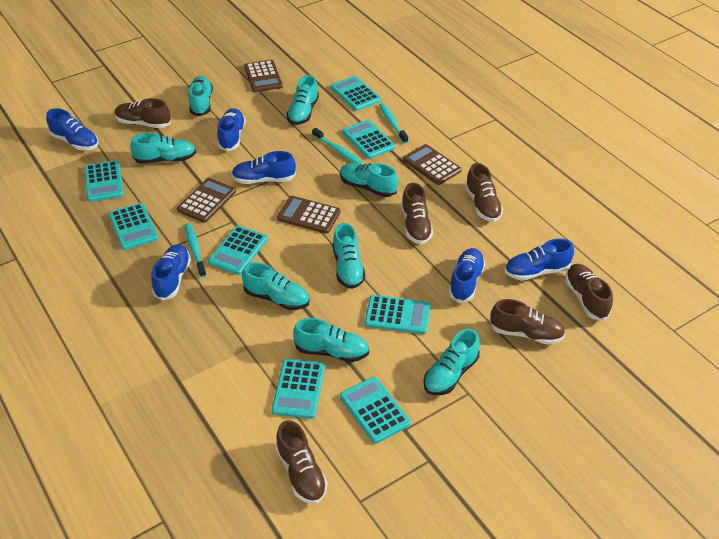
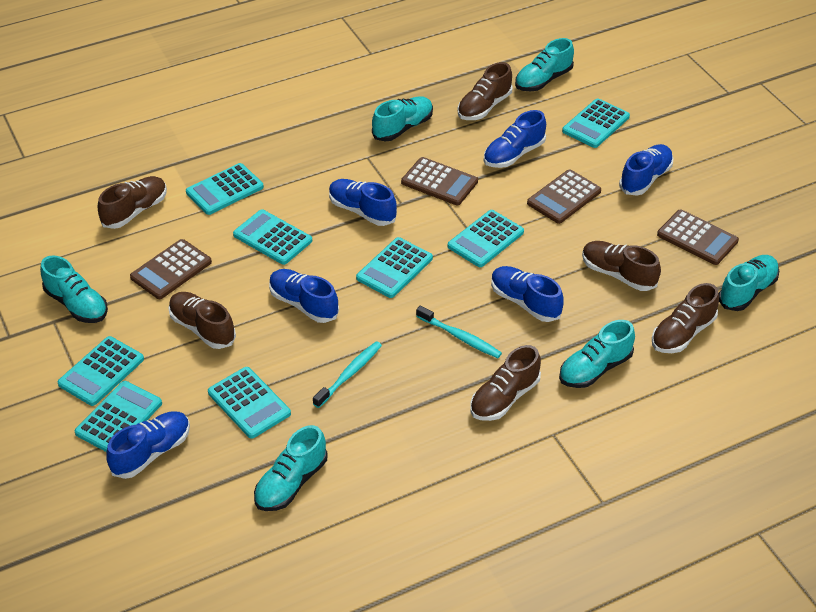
turquoise shoe: [130,133,196,164] [188,76,213,116] [242,262,310,310] [287,75,319,125] [293,318,369,362] [332,223,365,289] [340,163,398,197] [424,329,480,395] = 8 -> [40,255,108,323] [254,425,328,511] [372,96,433,142] [515,38,574,91] [559,320,635,388] [719,255,779,311] = 6
turquoise toothbrush: [185,223,206,277] [312,128,363,164] [379,103,408,144] = 3 -> [313,341,382,408] [416,306,502,358] = 2

